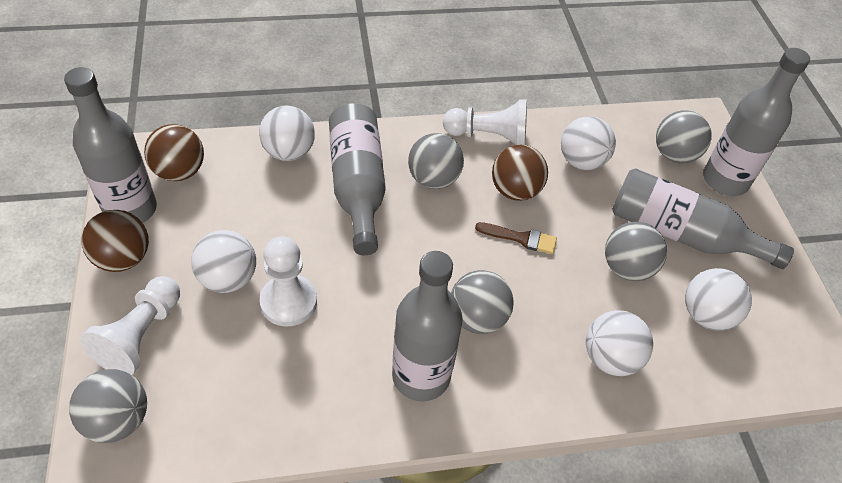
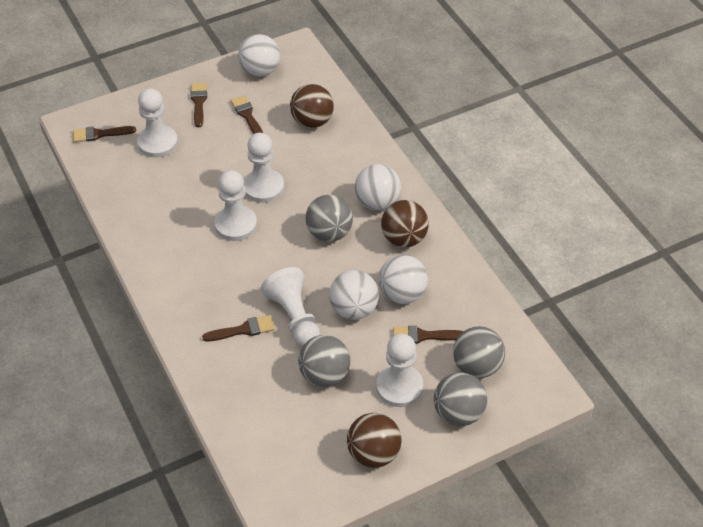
brown brush: [475,222,557,254] = 1 -> [73,126,136,142] [191,83,207,127] [202,315,274,342] [231,95,263,134] [393,326,463,344] = 5
grey ball: [69,369,147,443] [408,133,464,189] [451,270,514,334] [605,222,667,281] [656,110,712,163] = 5 -> [298,335,350,387] [306,195,353,242] [434,373,487,426] [453,326,505,378] = 4
grey bottle: [64,67,157,223] [329,103,386,256] [392,251,463,401] [612,168,794,269] [703,48,810,196] = 5 -> none = 0
white ball: [191,230,256,293] [259,106,315,161] [561,116,616,170] [586,310,653,376] [685,268,752,331] = 5 -> [238,34,280,77] [329,270,379,320] [355,164,401,210] [379,255,428,304] = 4
white pawn: [81,276,180,375] [260,236,317,327] [443,99,527,145] = 3 -> [137,88,178,158] [214,170,257,241] [244,133,284,203] [261,267,320,347] [376,334,423,407] = 5

